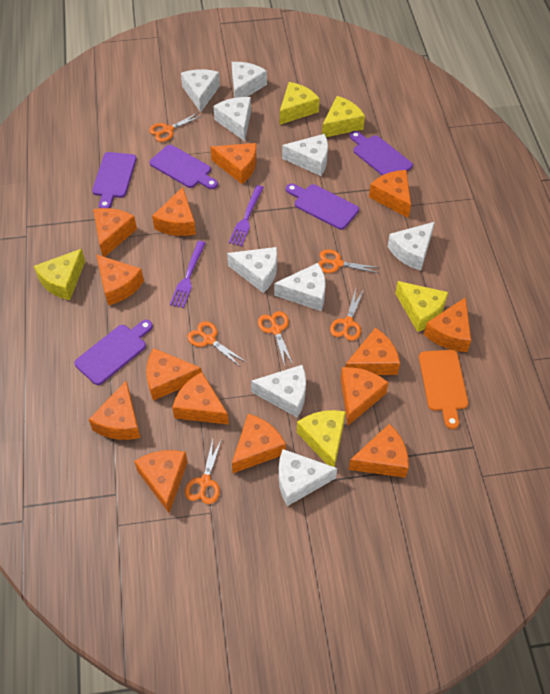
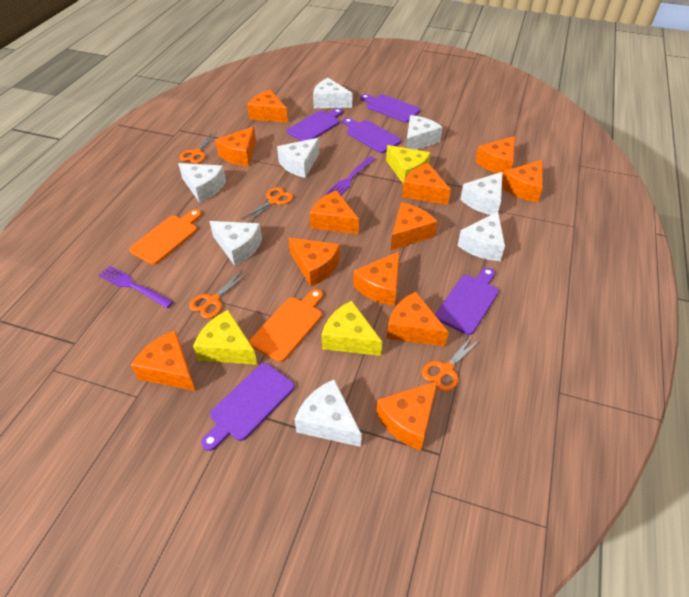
orange cheese: [89,381,140,440] [93,208,137,257] [96,254,144,305] [134,450,188,513] [146,348,202,401] [152,187,196,236] [172,372,229,425] [211,143,257,184] [232,414,286,473] [341,367,389,425] [345,328,400,375] [349,424,409,478] [369,170,411,218] [424,297,471,352] = 14 -> [131,330,196,391] [215,126,256,166] [247,90,288,123] [288,237,340,286] [310,190,359,234] [353,251,400,306] [376,381,438,451] [387,292,449,347] [391,203,438,250] [402,163,451,205] [475,136,515,175] [502,160,543,203] = 12
orange cutting board: [419,350,468,429] = 1 -> [129,209,202,265] [249,289,323,362] = 2
orange scissors: [149,112,202,142] [185,439,222,504] [187,321,246,366] [258,311,293,365] [318,249,381,273] [330,289,364,341] = 6 -> [180,133,217,164] [189,270,248,319] [242,187,293,223] [422,336,480,391] = 4
white cheese: [181,69,220,112] [213,97,251,141] [227,247,277,293] [232,62,267,98] [251,365,306,418] [274,263,326,311] [279,449,337,506] [282,134,328,176] [388,222,435,271] = 9 -> [178,163,226,203] [209,221,262,266] [277,138,320,178] [294,380,362,447] [313,78,352,108] [406,115,443,150] [457,212,505,261] [460,172,503,215] = 8
yellow cheese: [34,249,85,300] [280,82,320,125] [297,410,346,467] [322,96,365,137] [395,281,448,332] = 5 -> [193,310,257,365] [321,301,382,356] [386,145,431,183] = 3

